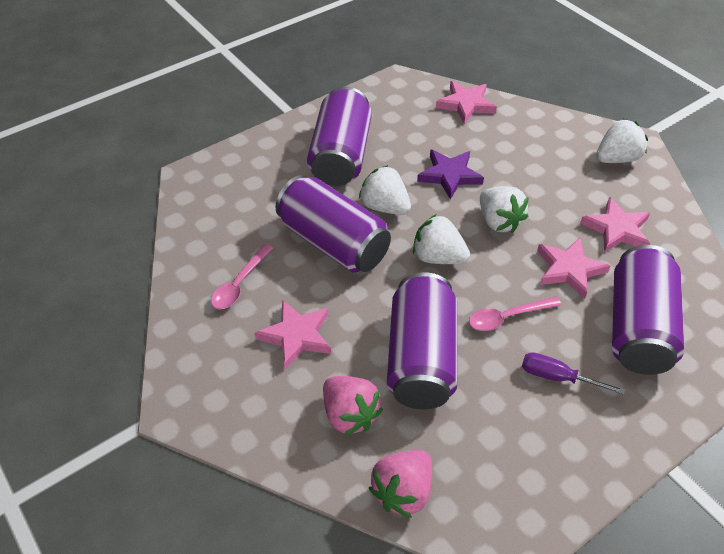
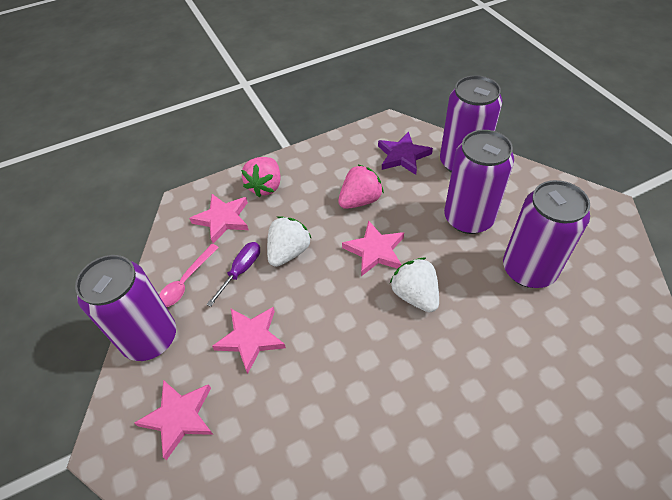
pink spoon: [211,244,273,309] [469,297,561,331] = 2 -> [159,244,219,307] = 1
white strawberry: [359,165,411,215] [413,214,470,264] [480,186,529,233] [596,119,648,163] = 4 -> [267,216,312,267] [390,258,439,312] = 2

